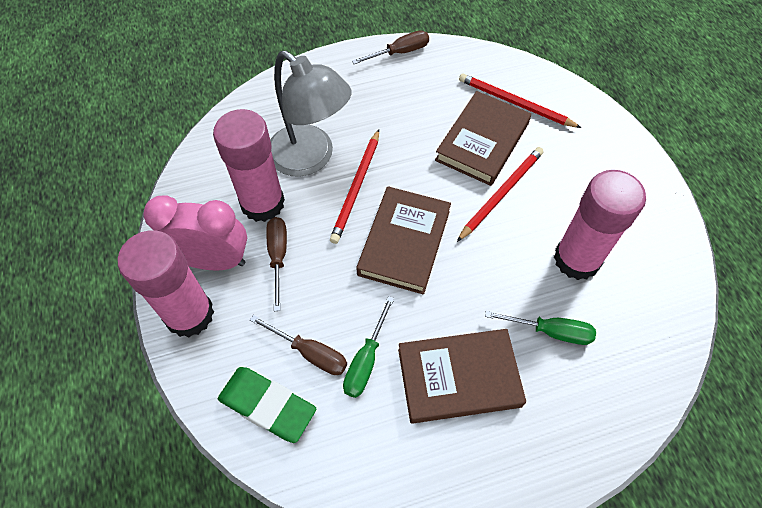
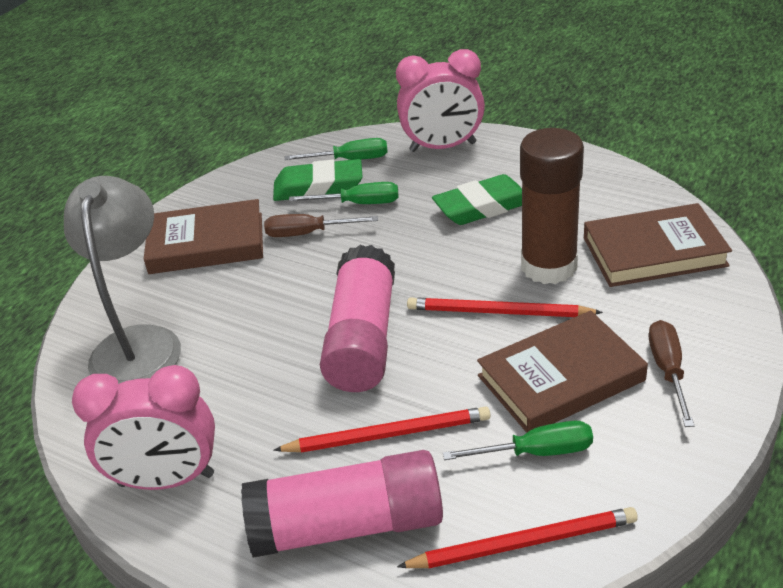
brown glue stick: none = 0 -> [520,128,584,284] = 1
brown screwdriver: [250,315,347,375] [266,217,287,311] [352,30,429,64] = 3 -> [264,214,378,237] [649,320,694,427] = 2
green eraser: [218,367,316,443] = 1 -> [273,159,362,201] [432,174,522,225] = 2
green screwdriver: [343,296,394,398] [485,311,596,345] = 2 -> [285,138,388,160] [289,182,399,204] [443,421,593,460] = 3
pink clock: [143,195,247,271] = 1 -> [72,365,215,490] [396,49,485,152] = 2
pink glue stick: [118,230,214,337] [213,109,285,222] [554,170,646,280] = 3 -> [241,450,443,558] [320,245,395,392] = 2

